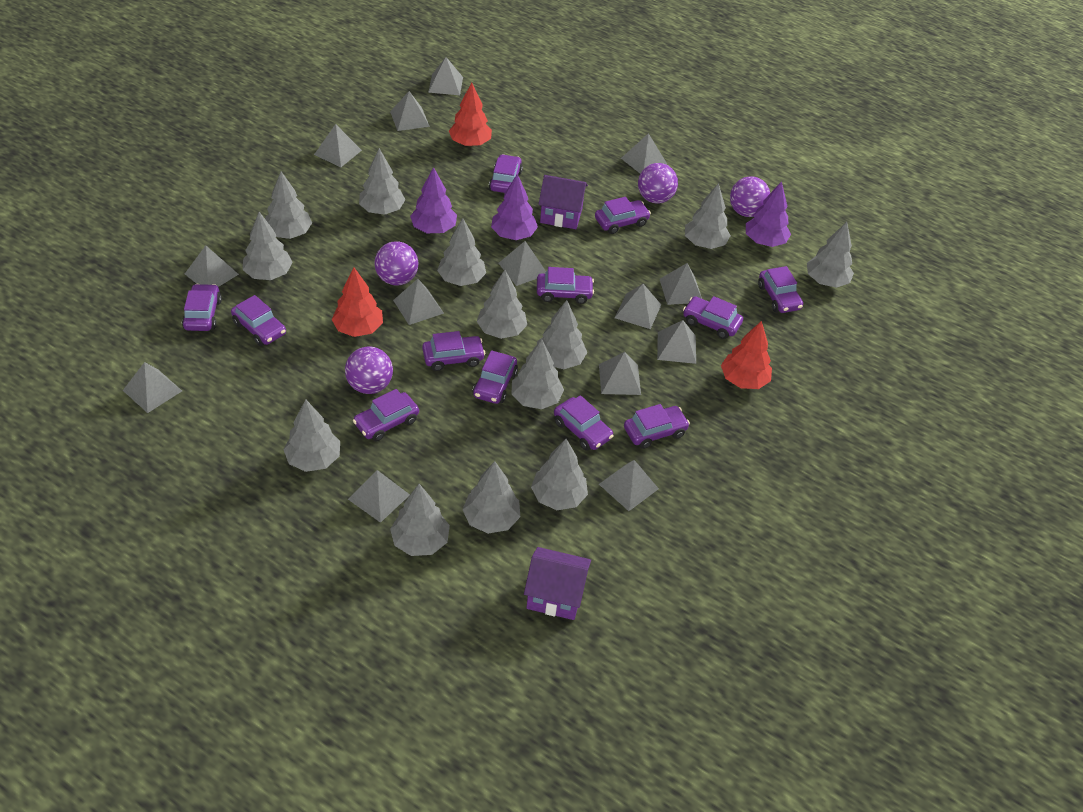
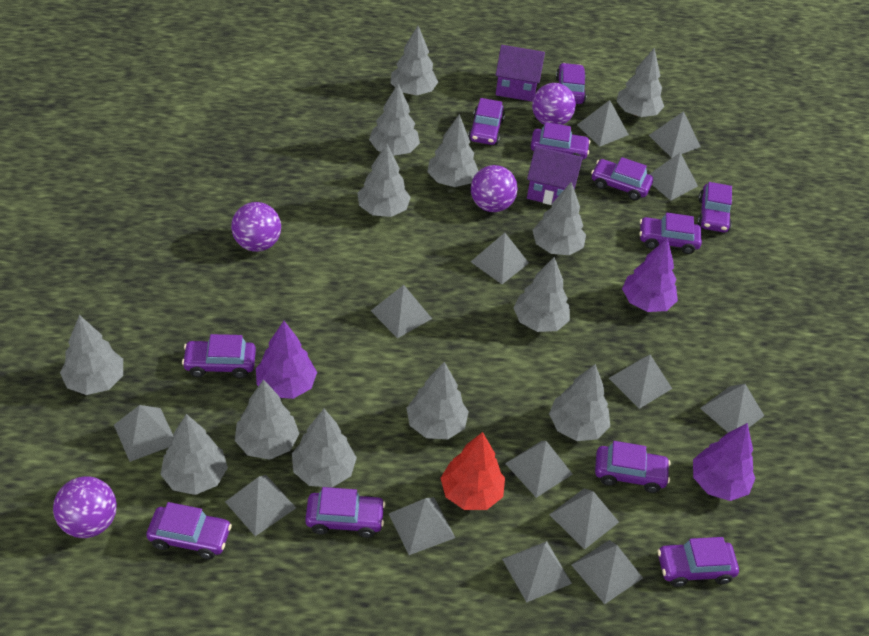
purple car: [182,284,222,331] [231,295,286,346] [353,389,419,441] [422,331,485,371] [473,350,518,404] [489,154,523,193] [537,267,594,304] [554,395,614,451] [595,197,651,234] [624,404,690,449] [683,296,743,339] [758,266,803,313] = 12 -> [146,502,232,559] [182,334,256,378] [305,487,386,538] [468,98,505,145] [531,122,591,159] [556,63,586,104] [591,157,653,201] [595,441,671,493] [639,212,702,254] [658,537,739,587] [697,182,732,233] = 11
red tree: [331,267,383,337] [449,83,492,147] [721,321,772,389] = 3 -> [441,432,505,510] = 1

